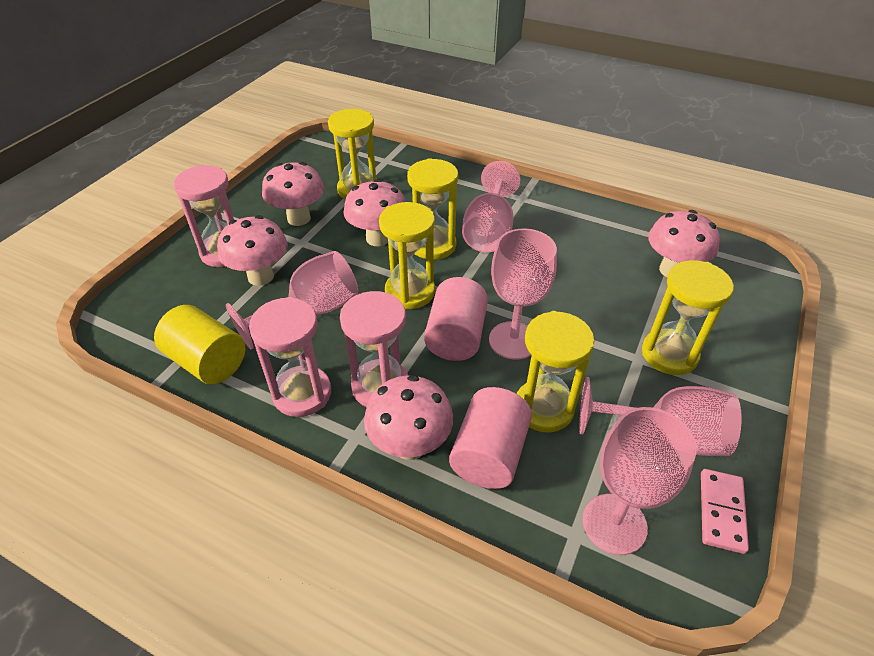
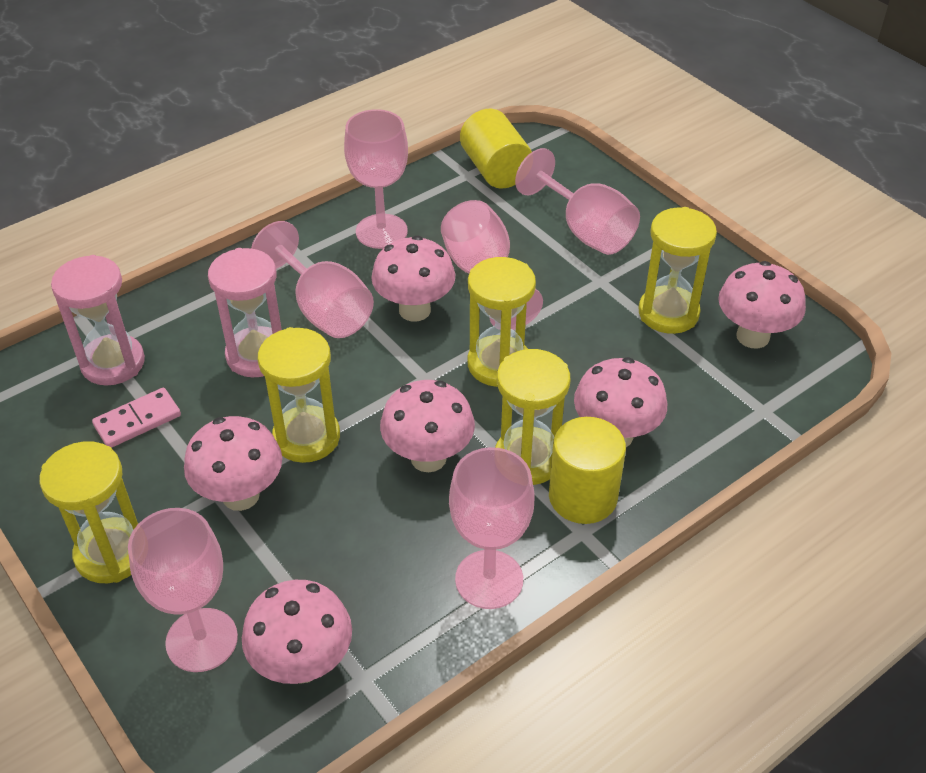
pink cylinder: [424,277,488,361] [449,387,532,489] = 2 -> none = 0
pink goblet: [226,251,358,349] [462,161,520,252] [489,229,557,360] [579,377,742,456] [583,407,696,555] = 5 -> [128,508,238,672] [251,221,374,338] [344,109,408,249] [441,200,543,330] [449,447,535,609] [515,148,640,255] = 6
pink hourglass: [174,165,234,267] [249,297,331,417] [340,291,408,407] = 3 -> [51,255,145,385] [208,248,282,378] = 2
pink mushroom: [217,215,288,286] [262,162,324,226] [343,179,406,246] [364,375,453,460] [648,210,720,277] = 5 -> [184,416,282,511] [242,580,352,684] [371,236,455,322] [380,380,475,472] [574,357,667,447] [718,261,806,349] = 6
yellow cylinder: [154,305,245,384] = 1 -> [460,109,532,189] [549,417,626,524] = 2

